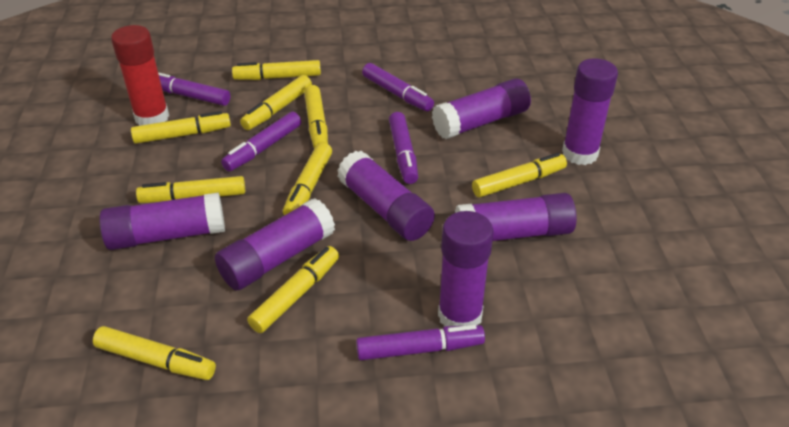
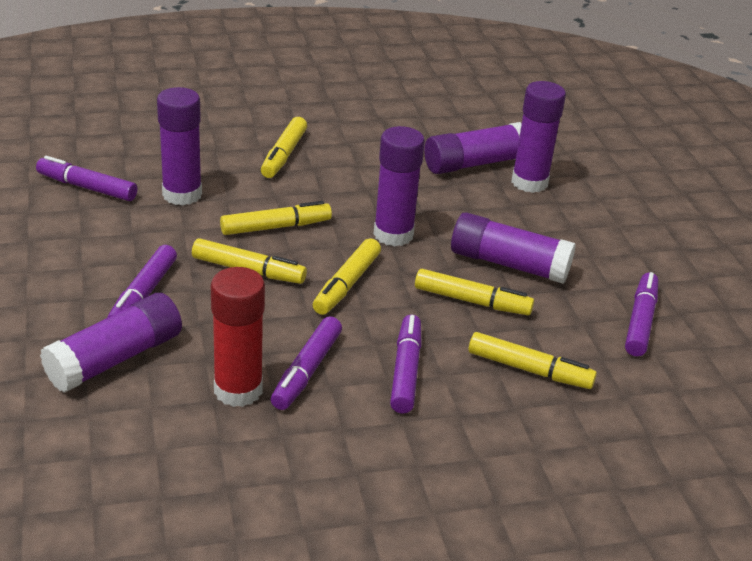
purple glue stick: [99,193,225,250] [215,198,335,291] [337,151,435,241] [432,78,531,139] [438,211,494,327] [455,193,577,241] [562,58,618,165] = 7 -> [40,293,182,393] [157,87,202,205] [373,126,425,247] [424,122,522,174] [451,212,576,284] [511,81,566,193] = 6
yellow marker: [93,326,216,380] [131,111,231,144] [136,176,245,203] [232,60,321,80] [240,75,312,130] [247,246,339,333] [283,142,332,215] [304,85,328,149] [472,153,567,197] = 9 -> [192,238,307,284] [220,201,332,235] [261,117,307,178] [313,238,381,315] [415,269,534,315] [469,332,597,389] = 6

